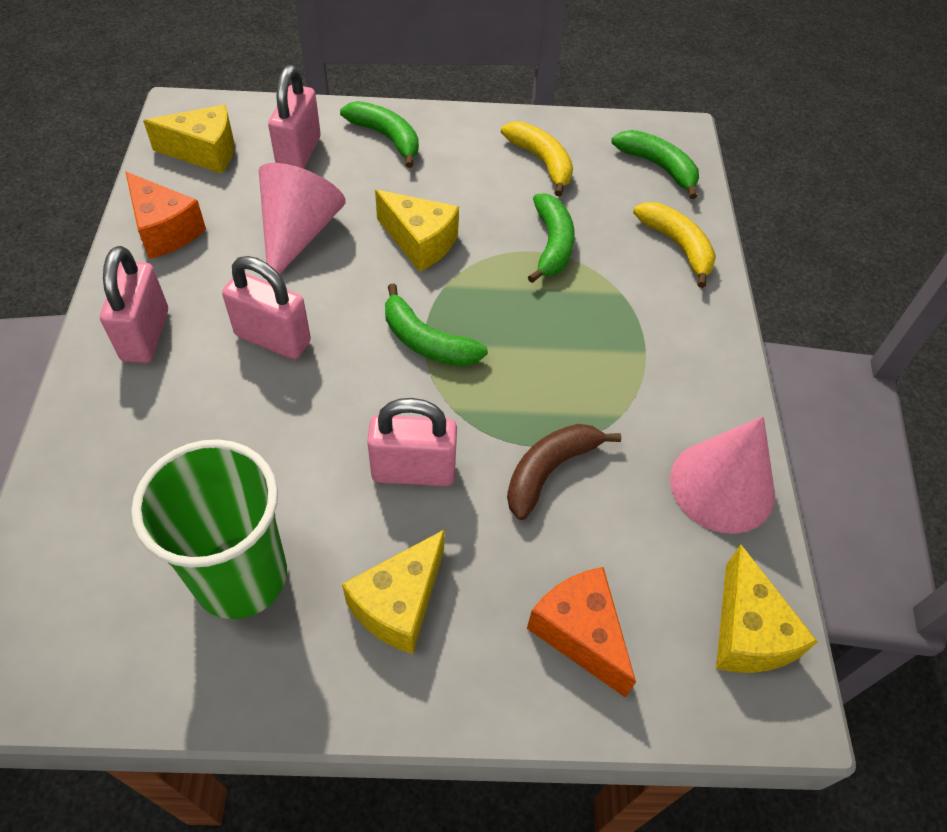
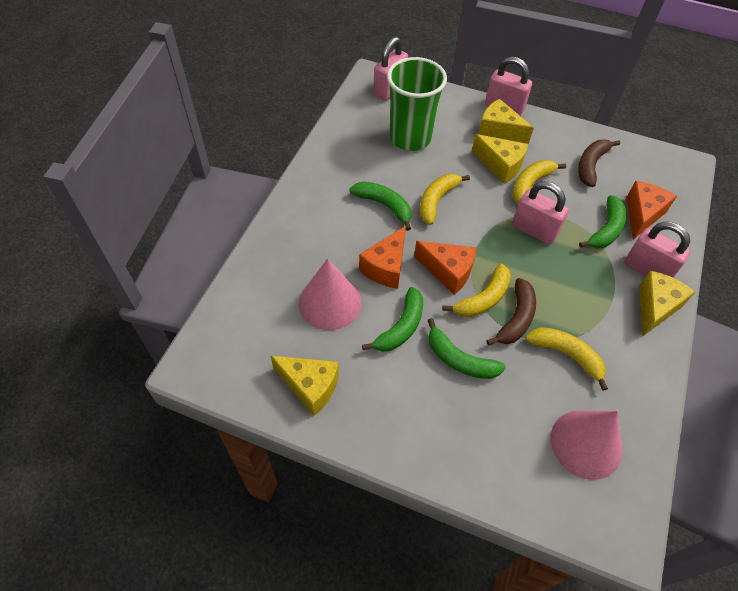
brown banana: [507,424,621,520] = 1 -> [486,278,536,345] [578,140,620,187] = 2
orange cheese: [126,172,206,259] [527,567,636,698] = 2 -> [359,226,406,289] [414,241,477,295] [626,181,677,240] = 3
yellow banana: [501,121,573,196] [633,202,716,288] = 2 -> [420,174,470,225] [442,264,511,317] [512,160,566,204] [525,327,608,391] = 4

